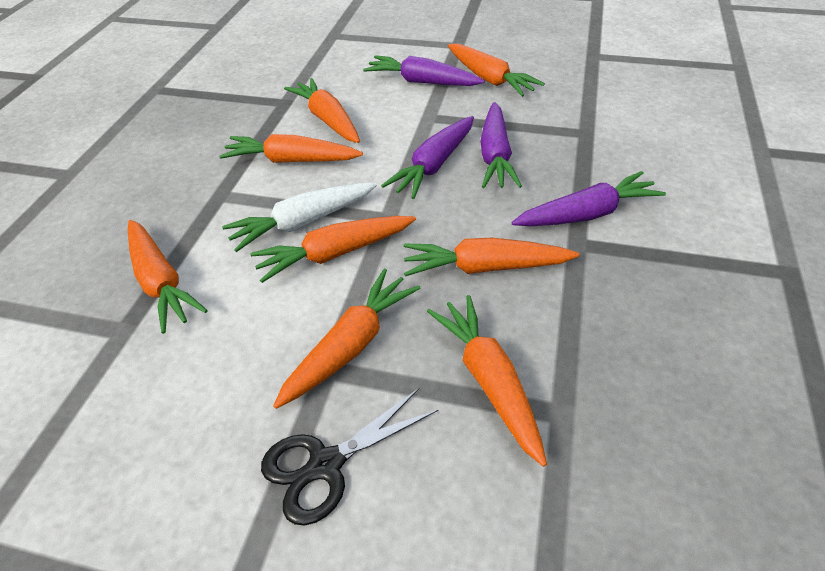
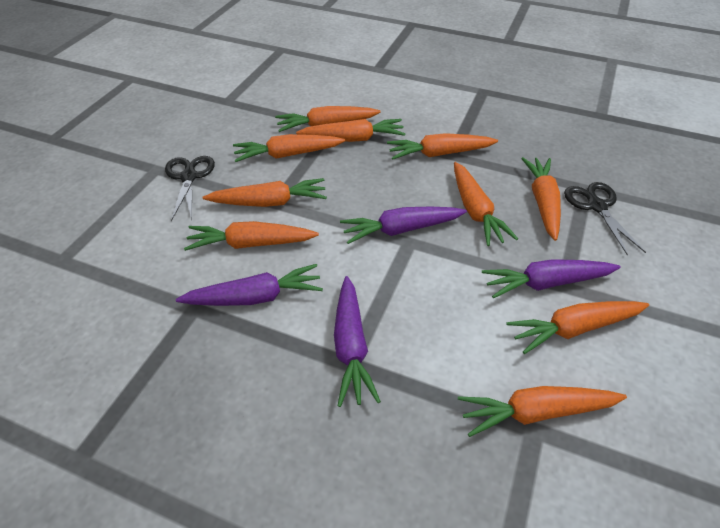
black scissors: [261,388,438,525] = 1 -> [165,156,215,221] [564,182,646,256] = 2
orange carrot: [128,220,208,334] [219,134,363,163] [250,216,416,283] [273,269,421,409] [284,78,360,143] [404,238,580,276] [427,295,547,467] [448,44,545,97] = 8 -> [184,221,319,251] [203,178,327,207] [233,134,345,162] [275,106,381,132] [296,119,406,142] [387,133,498,160] [454,162,518,246] [458,386,627,437] [506,301,649,354] [521,157,561,241] = 10
white carrot: [222,183,377,252] = 1 -> none = 0

